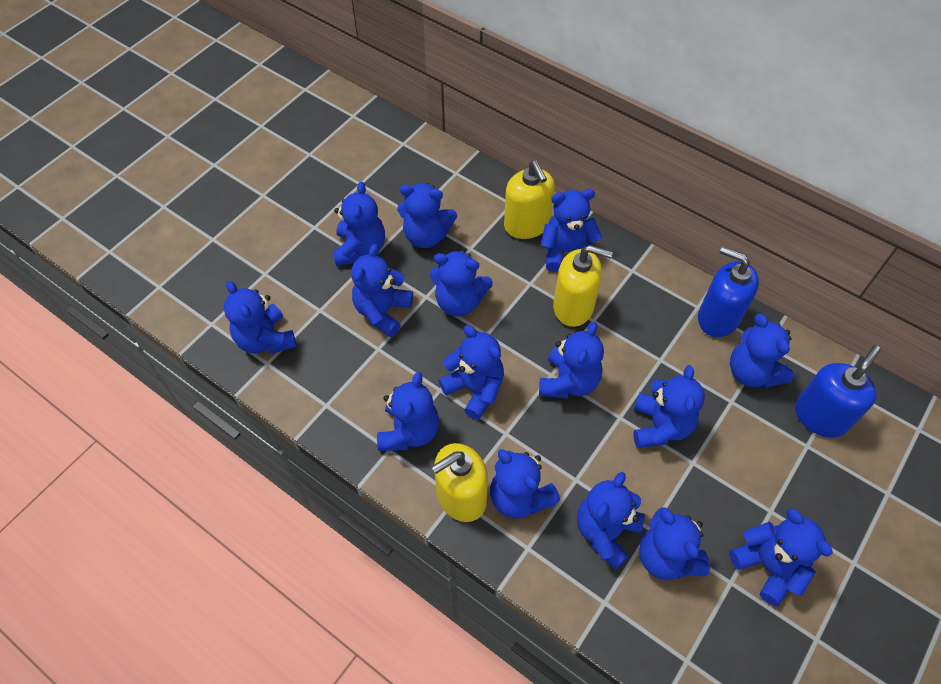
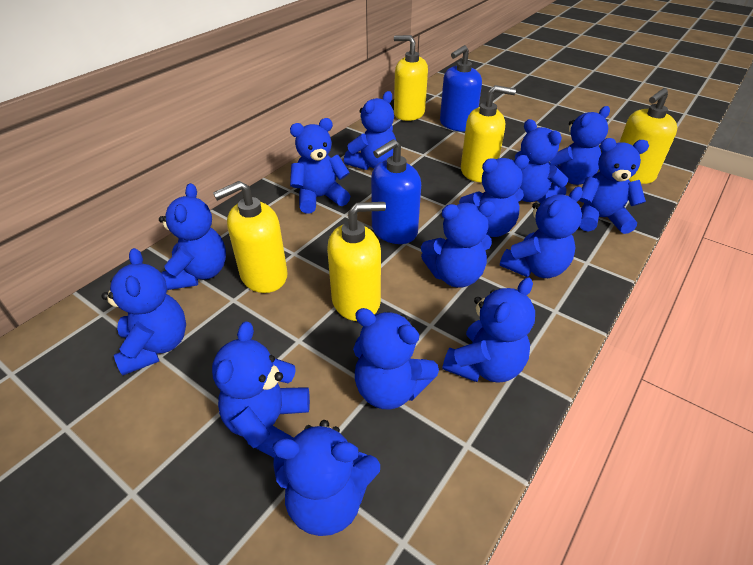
blue teddy bear: [224,281,297,354] [333,182,385,266] [351,244,413,337] [377,372,439,451] [397,183,457,248] [430,250,493,316] [438,325,504,420] [490,449,560,519] [539,322,604,399] [541,189,602,272] [577,472,645,570] [633,365,705,448] [639,508,710,580] [729,508,833,606] [730,314,794,388] = 15 -> [101,248,186,375] [159,183,226,290] [212,321,310,458] [272,420,380,536] [290,118,350,214] [344,91,396,170] [353,308,439,410] [421,201,496,288] [443,277,535,383] [459,155,529,237] [500,187,583,278] [515,119,568,203] [548,106,610,185] [579,138,649,234] = 14
yellow soap dispenser: [431,443,488,522] [504,161,555,239] [553,245,613,327] = 3 -> [213,181,288,293] [327,202,386,321] [394,35,428,121] [461,85,516,182] [620,88,677,184] = 5

